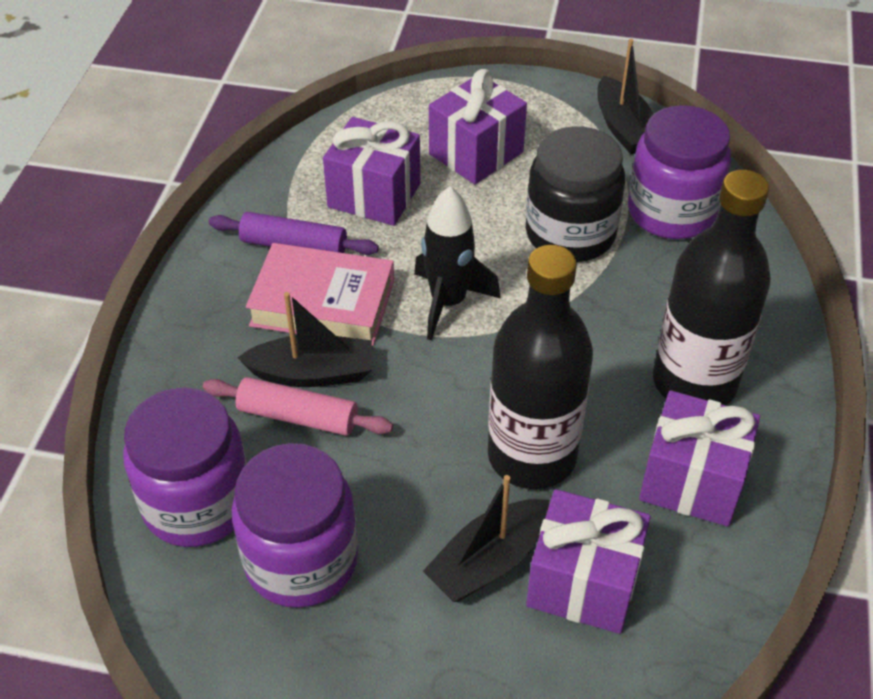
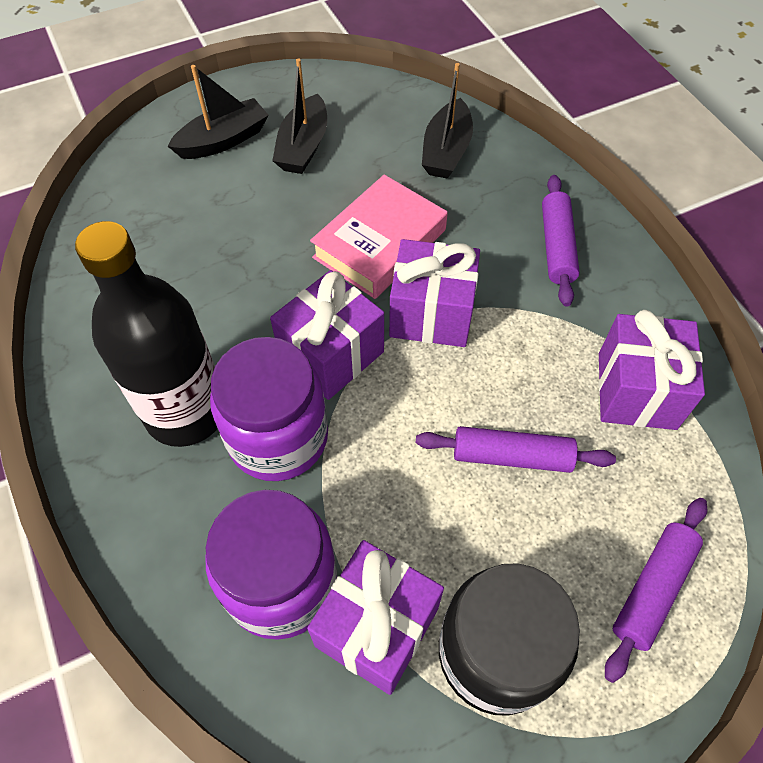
black bottle: [488,245,593,489] [653,170,771,405] = 2 -> [75,221,217,447] = 1
black rocket: [414,186,501,340] = 1 -> none = 0
pink rolling pin: [203,377,393,436] = 1 -> none = 0
purple jar: [123,387,247,547] [232,443,358,608] [628,105,731,239] = 3 -> [205,490,337,640] [210,337,328,481] = 2
purple rolling pin: [209,212,379,255] = 1 -> [415,426,616,473] [542,175,580,307] [605,498,707,683] = 3

